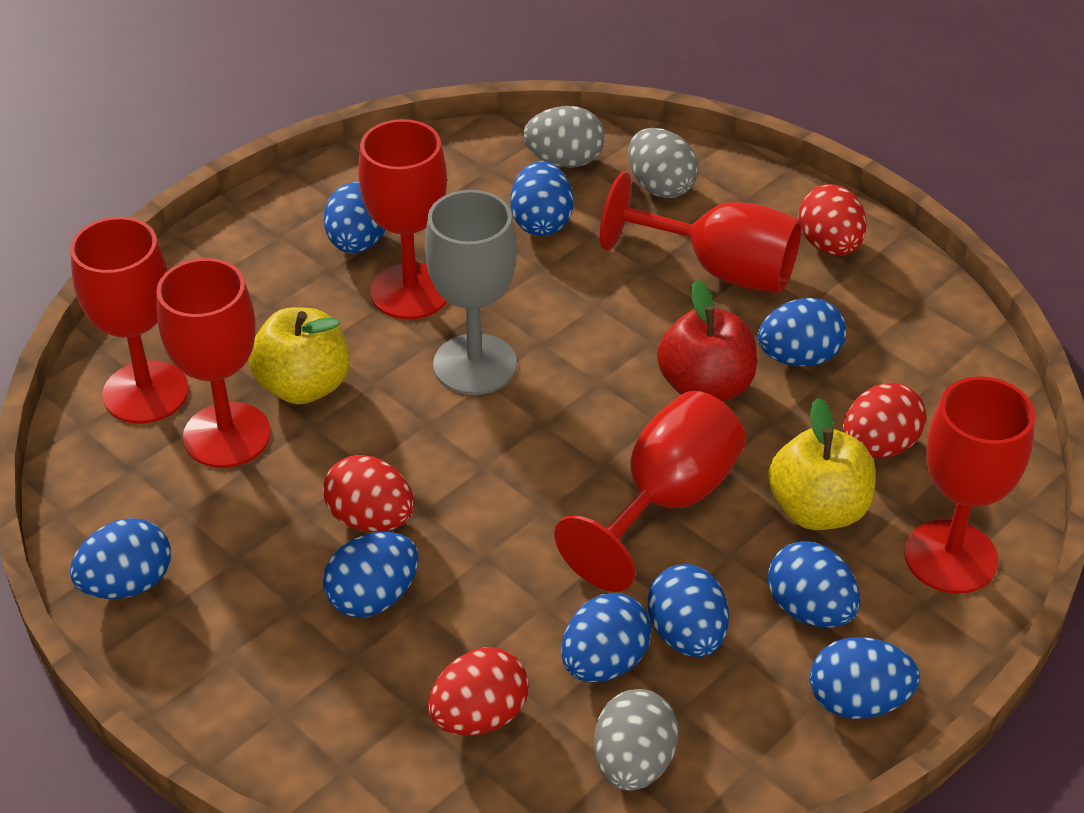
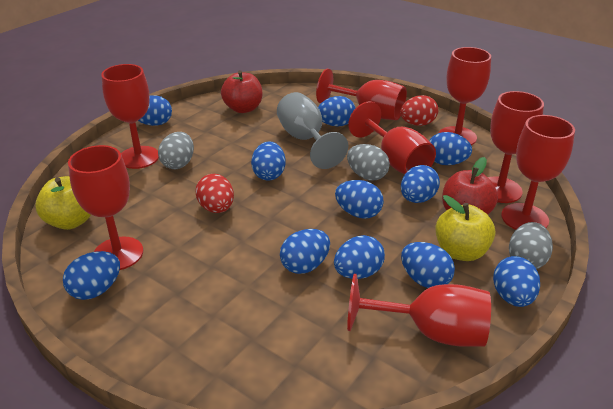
blue egg: [70,518,171,599] [323,532,419,618] [324,182,385,253] [510,161,573,236] [561,593,652,682] [648,564,729,657] [758,298,846,367] [768,541,860,628] [810,637,920,719] = 9 -> [63,251,120,300] [138,95,172,126] [251,141,286,181] [280,229,330,274] [318,96,356,126] [334,235,385,279] [335,180,384,219] [401,165,440,203] [401,242,455,288] [429,132,472,165] [493,256,540,307] = 11
red apple: [657,280,757,402] = 1 -> [221,70,262,113] [442,157,498,215] = 2
red egg: [323,455,415,532] [428,647,529,736] [798,184,866,256] [843,382,926,458] = 4 -> [195,174,234,213] [400,95,438,126] = 2
red goblet: [70,217,189,424] [156,258,271,468] [358,119,448,319] [555,391,746,592] [600,172,802,293] [904,376,1035,594] = 6 -> [68,145,143,270] [101,64,159,169] [316,69,407,120] [347,274,491,347] [348,102,436,175] [439,47,491,145] [488,91,544,203] [501,115,575,230] = 8

